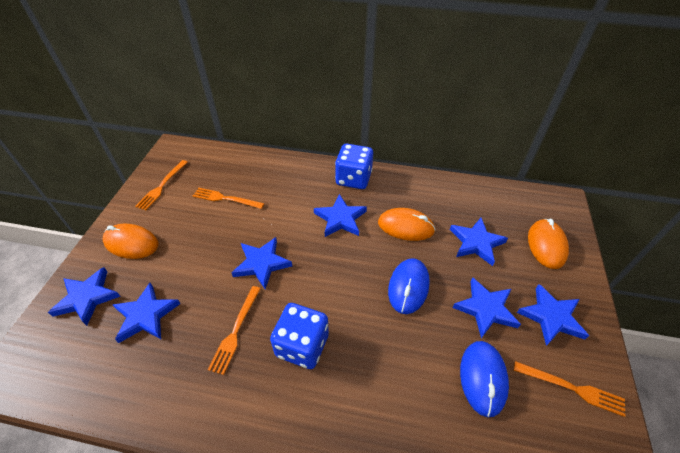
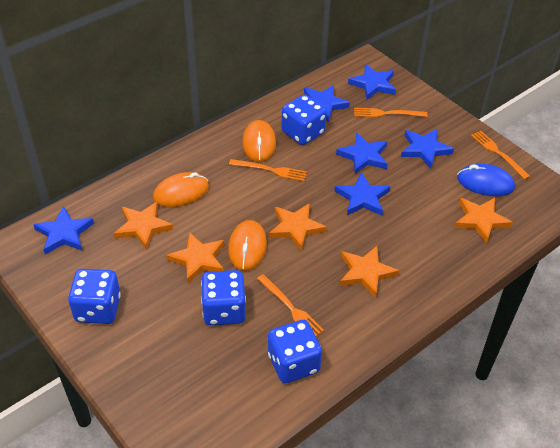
blue dice: [270,303,329,369] [335,144,373,189] = 2 -> [68,269,121,324] [201,270,246,325] [268,320,322,383] [281,94,326,145] = 4
blue mouse: [388,258,430,314] [460,341,509,417] = 2 -> [457,164,515,196] = 1
blue star: [48,267,121,326] [113,283,180,343] [232,237,292,289] [314,194,367,237] [450,218,508,266] [453,277,521,338] [517,284,589,346] = 7 -> [33,206,94,254] [304,85,350,122] [334,172,391,215] [336,133,388,174] [348,64,396,100] [401,129,454,169] = 6
orange star: none = 0 -> [114,202,173,250] [166,232,224,283] [269,203,327,250] [340,246,399,298] [454,198,513,243] = 5

